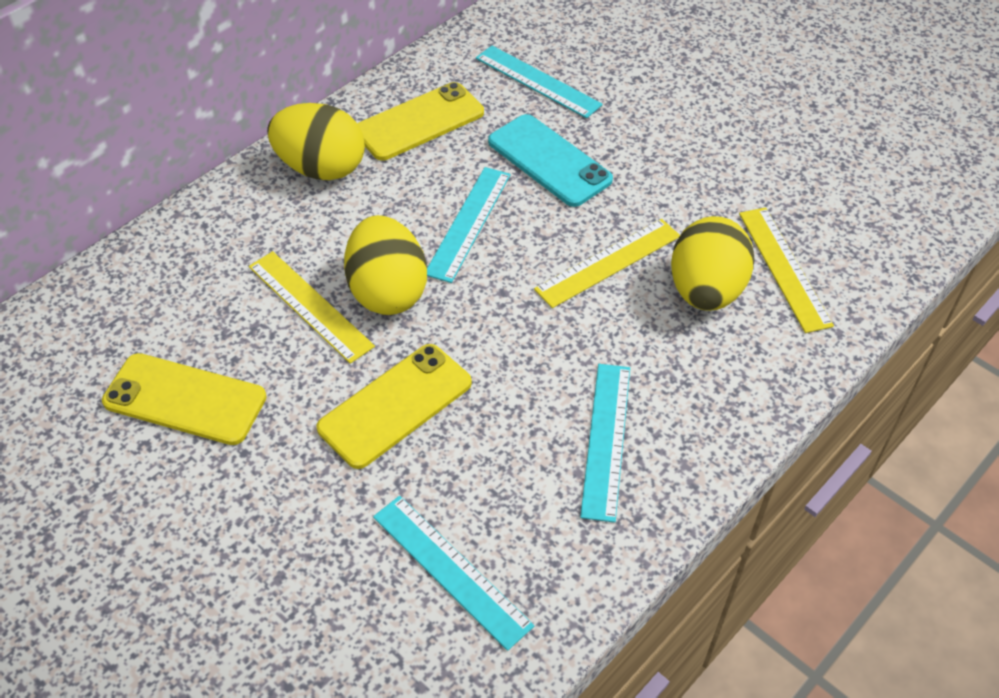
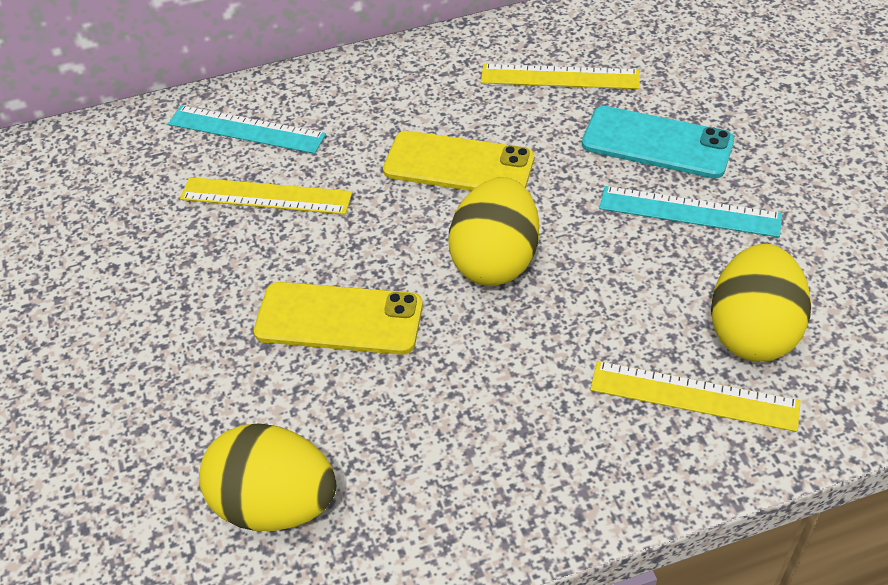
turquoise ruler: [373,496,534,651] [427,167,511,283] [476,46,603,118] [580,364,630,523] = 4 -> [168,105,326,154] [599,186,782,238] = 2
yellow phone: [102,353,267,445] [316,344,472,469] [357,82,484,161] = 3 -> [254,282,423,355] [383,131,534,191] = 2

